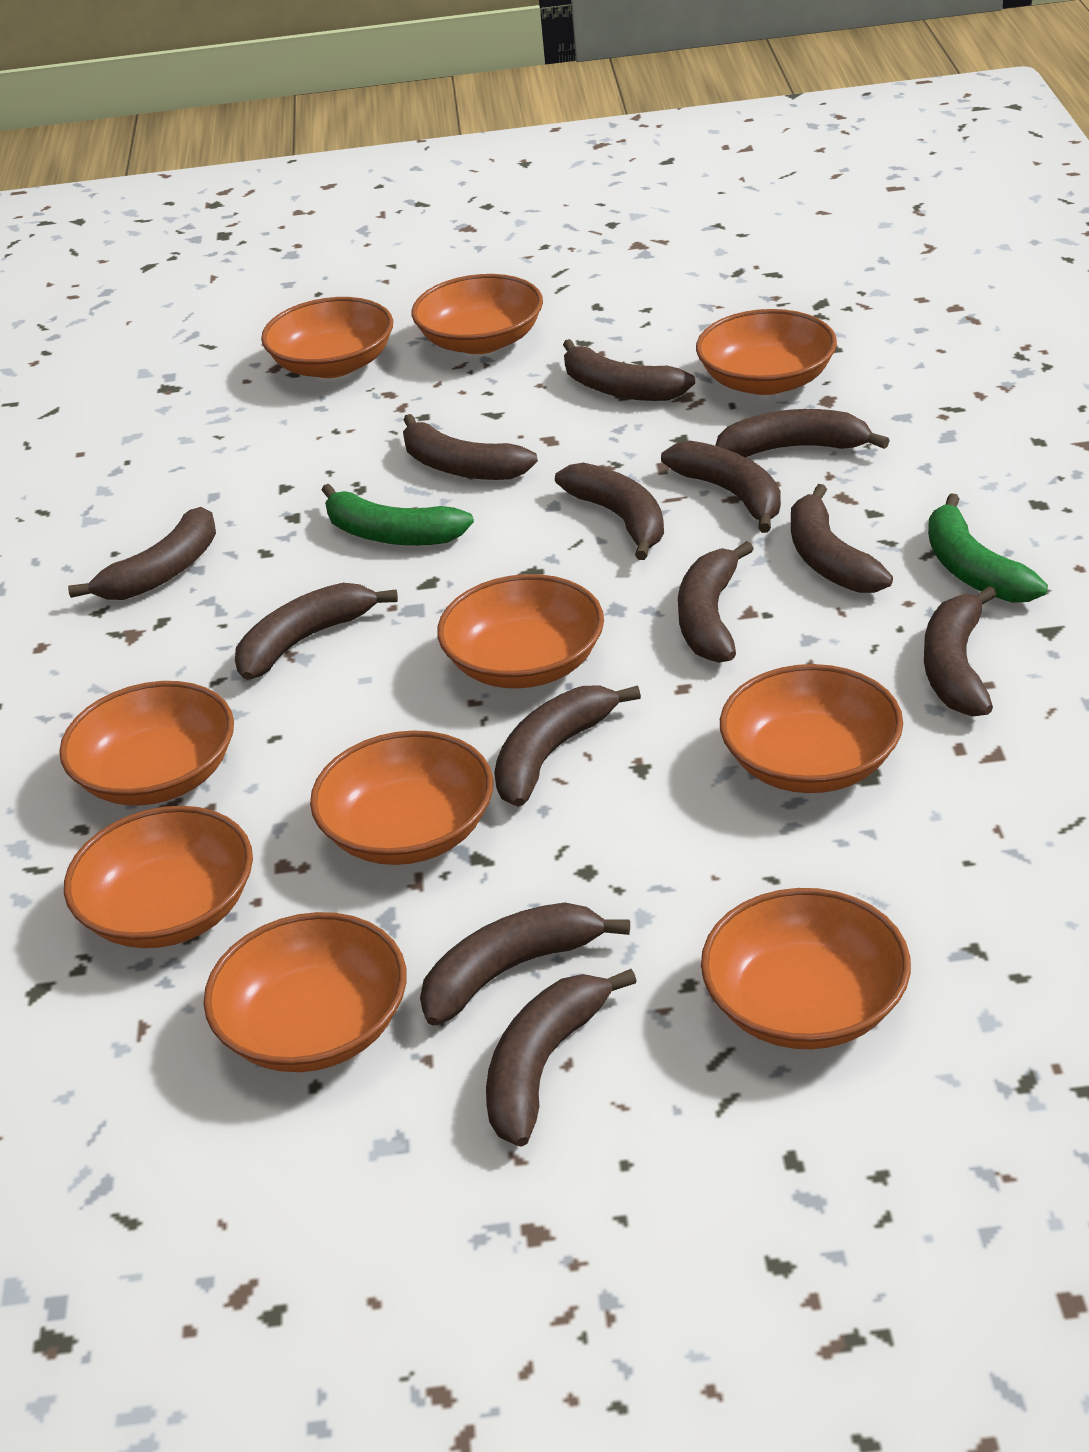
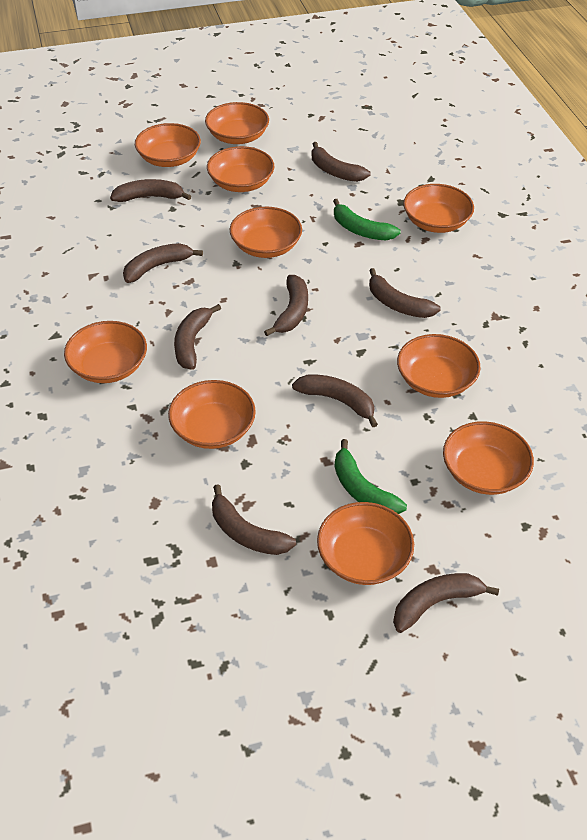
brown banana: [68,507,216,600] [235,583,398,680] [403,414,538,480] [420,903,630,1025] [486,969,637,1147] [494,685,641,807] [555,463,664,560] [563,339,695,401] [661,441,781,533] [678,541,754,663] [715,409,890,457] [791,484,893,593] [924,586,997,716] = 13 -> [110,179,191,202] [123,243,203,283] [174,304,221,370] [212,484,296,555] [264,275,308,336] [292,374,378,427] [312,142,371,182] [369,268,441,318] [393,573,499,633] = 9

